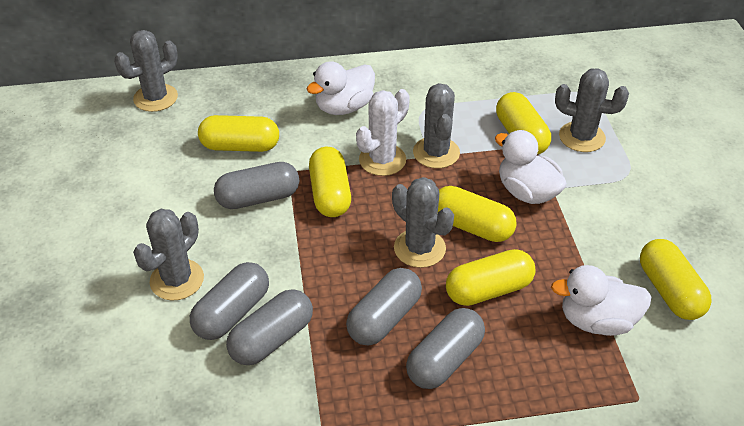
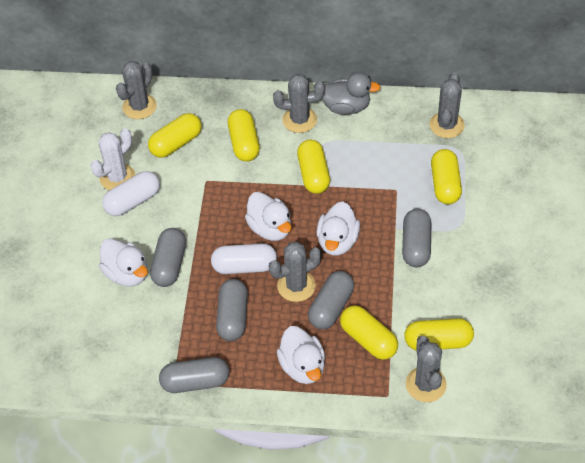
grey duck: none = 0 -> [322,72,381,115] = 1
white capsule: none = 0 -> [102,171,160,216] [211,243,277,274] = 2
white duck: [307,61,375,115] [495,130,567,204] [551,265,651,336] = 3 -> [99,238,148,287] [245,192,292,241] [277,326,325,384] [317,201,360,256] = 4

